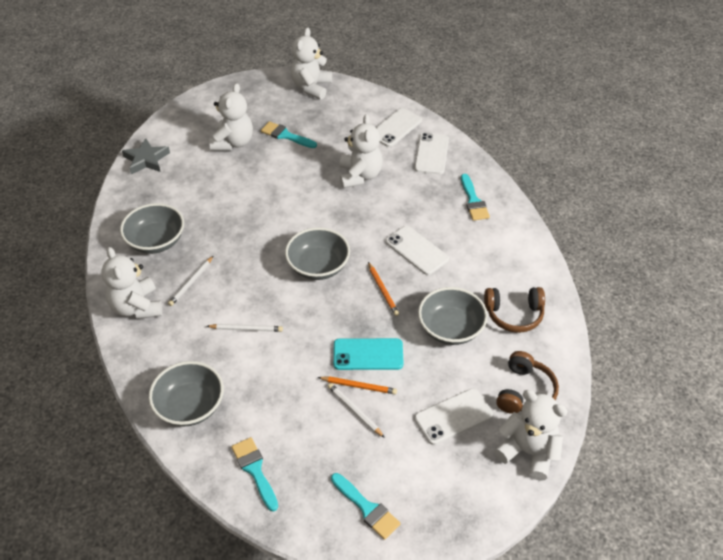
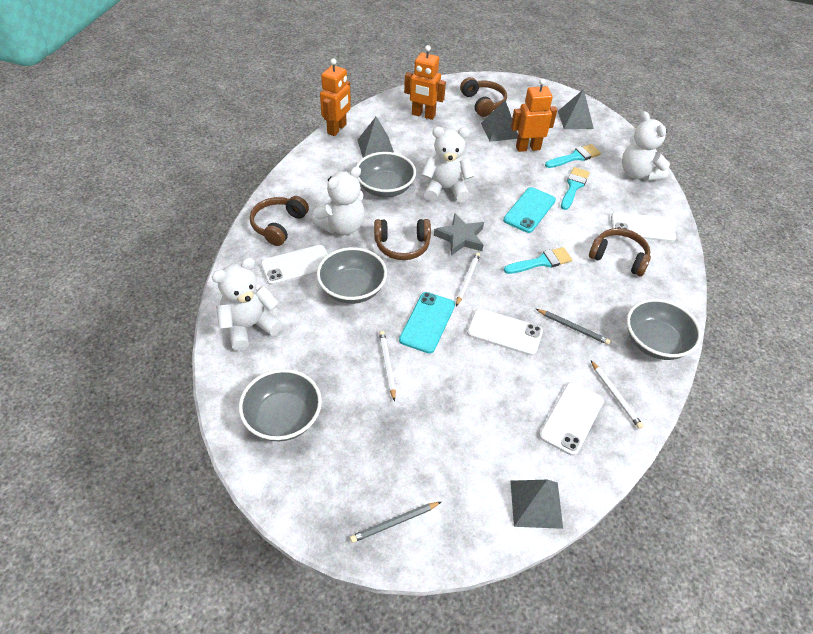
brown headphones: [484,287,545,333] [496,351,559,414] = 2 -> [250,196,309,246] [374,219,431,260] [460,77,507,117] [589,228,651,276] = 4
grey pencil: none = 0 -> [350,502,441,543] [536,309,611,345] = 2
grey pyramid: none = 0 -> [358,117,394,158] [481,100,518,142] [511,480,563,529] [558,89,594,129] = 4
orange pencil: [318,376,397,394] [368,262,399,316] = 2 -> none = 0
orange robot: none = 0 -> [320,58,351,136] [404,45,446,120] [511,78,557,152] = 3
turquoise brush: [231,437,278,512] [261,121,317,148] [331,473,401,540] [461,174,490,221] = 4 -> [504,247,572,274] [545,144,601,168] [561,167,590,210] = 3
turquoise phone: [333,338,404,370] = 1 -> [399,292,455,353] [503,187,556,233] = 2
white teddy bear: [101,247,162,319] [209,83,253,151] [291,27,332,100] [340,114,383,188] [494,390,568,481] = 5 -> [212,258,282,351] [312,166,365,235] [422,127,474,202] [622,111,670,181] = 4

